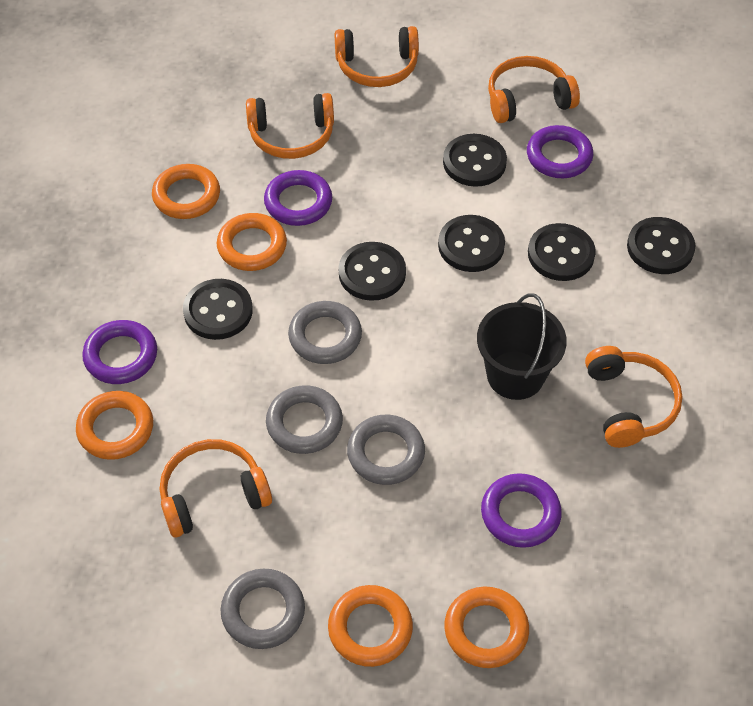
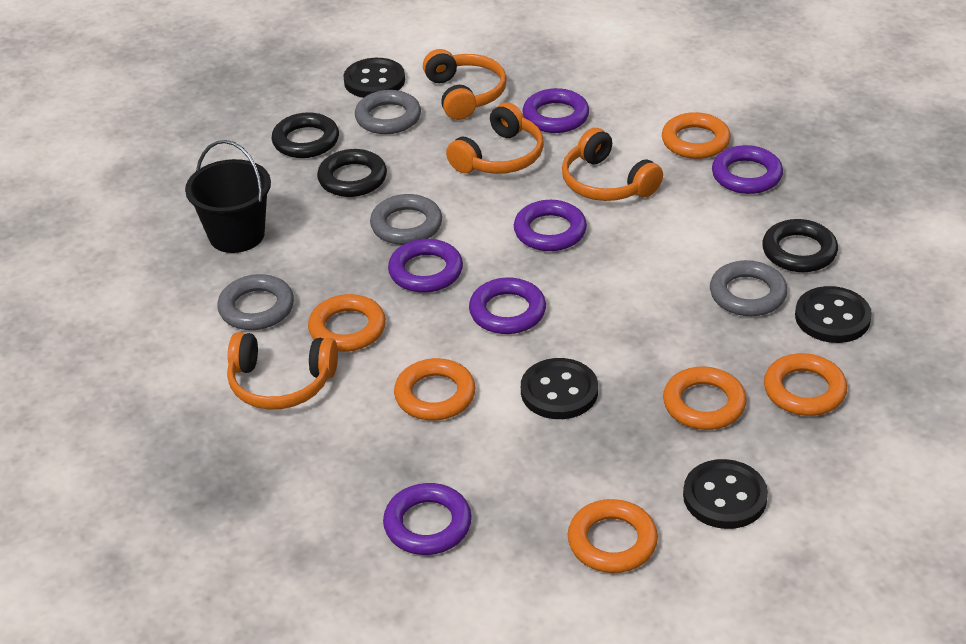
black button: [183,279,253,340] [338,242,406,301] [438,215,505,272] [443,134,507,187] [528,223,596,281] [627,217,695,274] = 6 -> [343,58,405,98] [521,358,598,419] [683,459,768,529] [795,286,872,343] = 4
black ring: none = 0 -> [272,112,339,158] [317,149,387,197] [762,219,838,272] = 3
orange headphones: [160,439,272,537] [246,93,334,159] [335,26,419,87] [488,56,580,123] [585,346,682,448] = 5 -> [227,332,338,410] [423,49,507,120] [446,102,544,174] [562,128,663,201] = 4
orange ring: [76,391,153,460] [152,164,220,219] [217,213,287,271] [328,585,413,667] [444,587,529,668] = 5 -> [308,294,386,352] [394,358,475,420] [568,499,658,573] [662,112,731,159] [663,366,746,430] [764,353,847,416] = 6
purple ring: [82,320,157,384] [264,170,332,226] [481,473,562,548] [527,125,593,178] = 4 -> [383,483,472,555] [388,239,463,293] [469,277,546,334] [514,200,587,251] [522,88,589,133] [712,145,783,194] = 6

